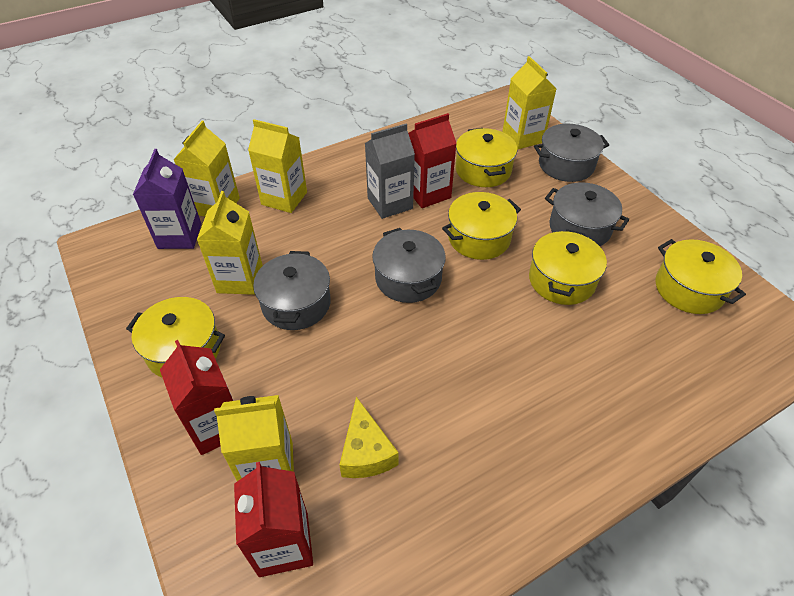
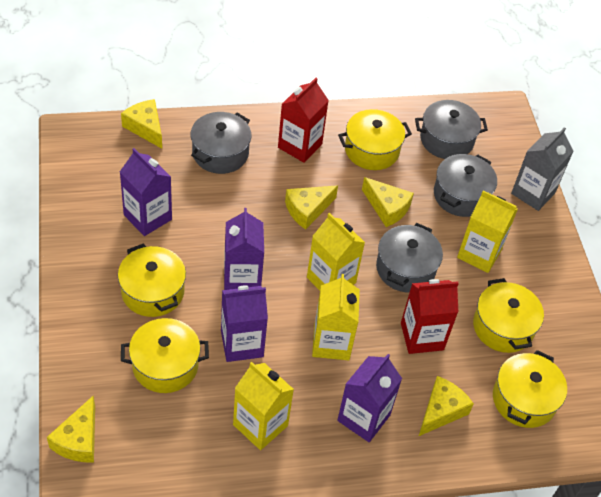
purple carton: [133,149,201,249] = 1 -> [120,148,172,236] [221,285,268,362] [224,208,264,290] [337,354,402,442] = 4
red carton: [160,340,234,455] [234,462,313,577] [408,113,457,208] = 3 -> [278,78,329,163] [401,279,459,354] = 2
yellow carton: [174,121,240,217] [197,191,263,295] [214,395,294,481] [248,119,307,213] [502,56,557,150] = 5 -> [233,362,294,450] [307,213,365,290] [312,274,360,360] [457,190,518,273] = 4
yellow cheese: [339,397,399,478] = 1 -> [47,395,95,463] [121,99,162,149] [285,185,338,230] [362,177,414,227] [419,376,474,436] = 5

